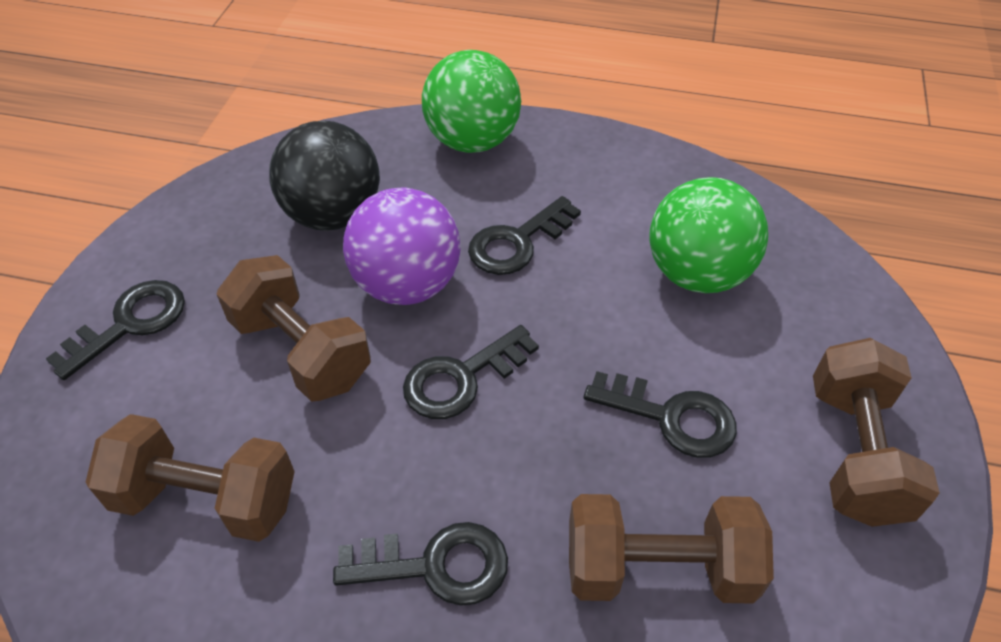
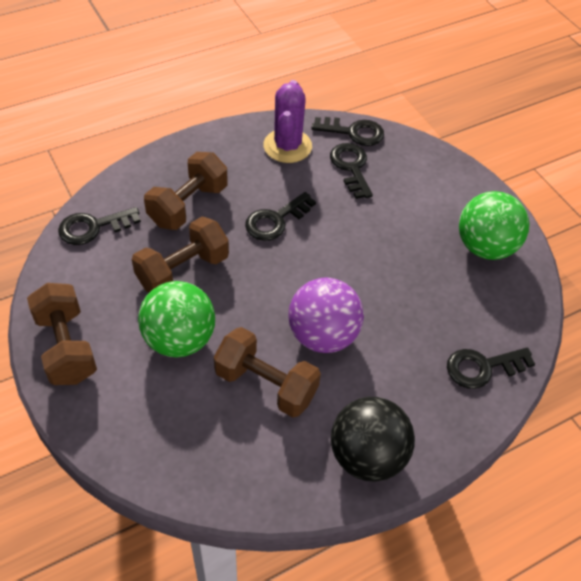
purple cactus: none = 0 -> [263,80,312,163] = 1

